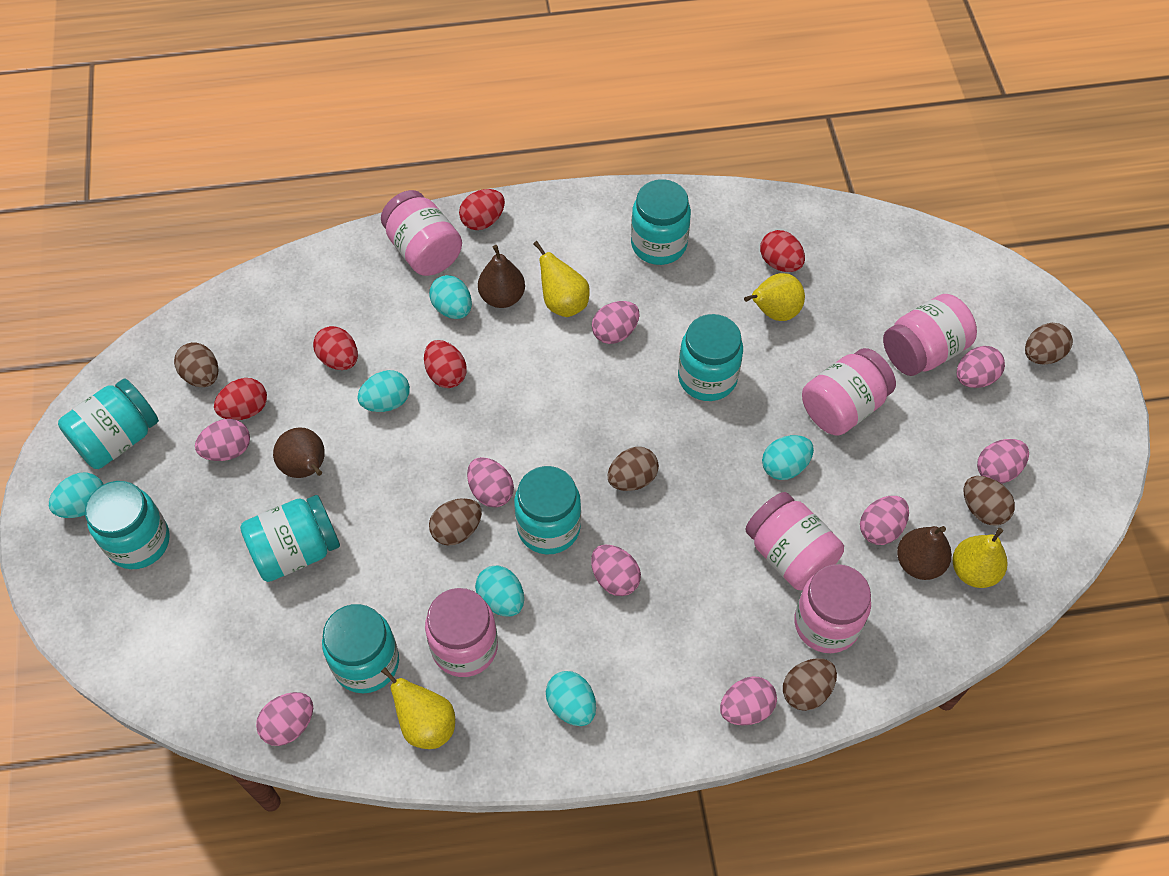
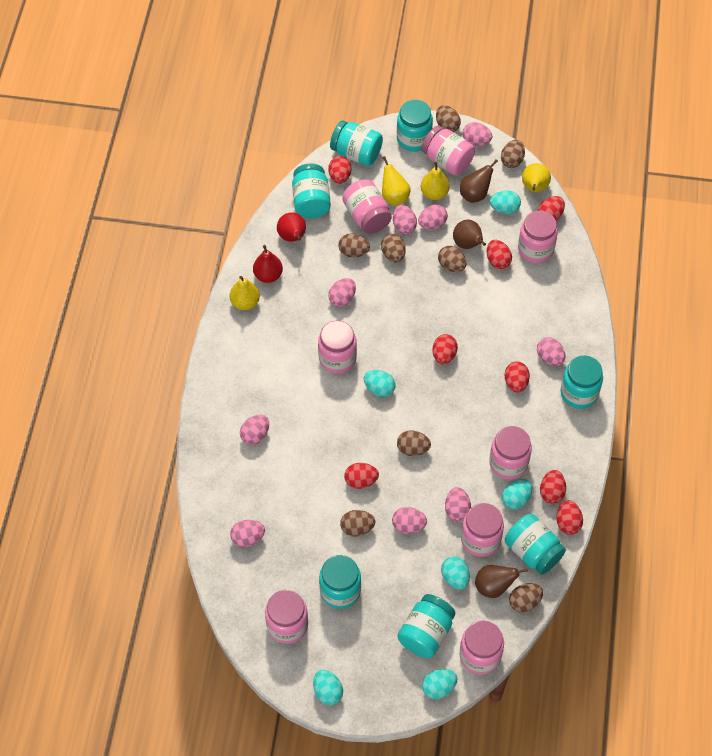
brown egg: [174,342,218,387] [429,498,482,546] [608,447,659,491] [783,658,837,711] [964,476,1015,525] [1025,323,1073,365] = 6 -> [338,233,370,258] [340,510,375,537] [381,234,406,262] [397,430,431,456] [436,105,461,132] [438,246,466,272] [501,140,525,168] [509,583,543,613] = 8
pink jar: [381,190,462,276] [425,588,498,677] [745,492,844,590] [794,564,871,653] [802,348,896,436] [883,294,977,376] = 6 -> [265,590,308,644] [318,321,357,374] [342,179,392,234] [421,126,475,175] [460,620,504,675] [461,503,504,557] [489,426,532,480] [518,211,558,263] = 8
red egg: [214,378,267,420] [313,326,358,370] [424,340,466,388] [459,189,505,230] [760,230,805,272] = 5 -> [328,156,351,184] [344,463,379,489] [433,334,458,364] [487,240,512,269] [505,361,530,393] [538,196,565,221] [540,470,566,504] [556,500,583,535] = 8
red pear: none = 0 -> [253,245,283,283] [277,212,306,242] = 2

